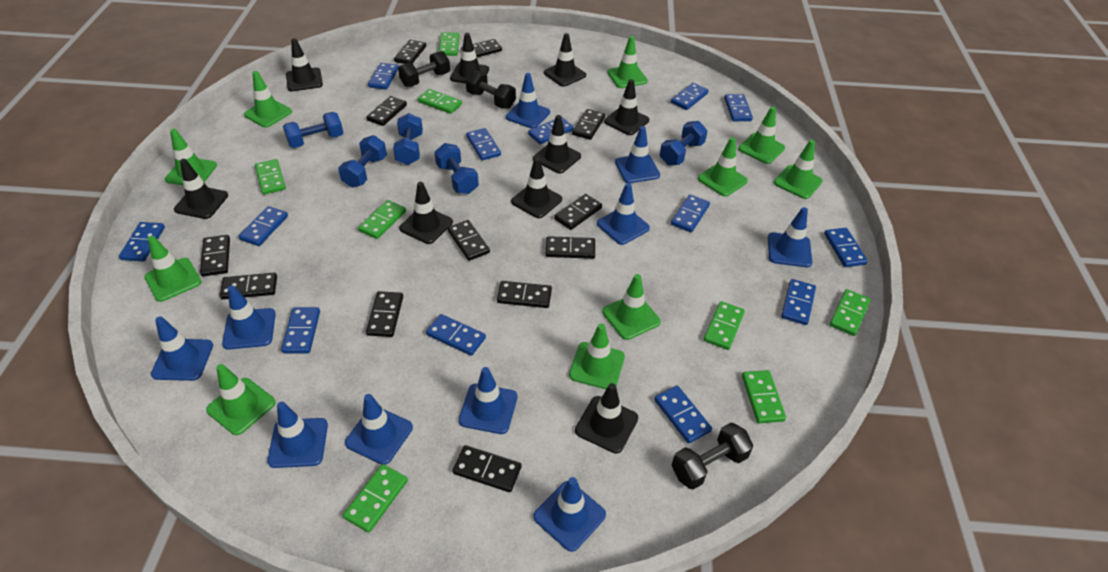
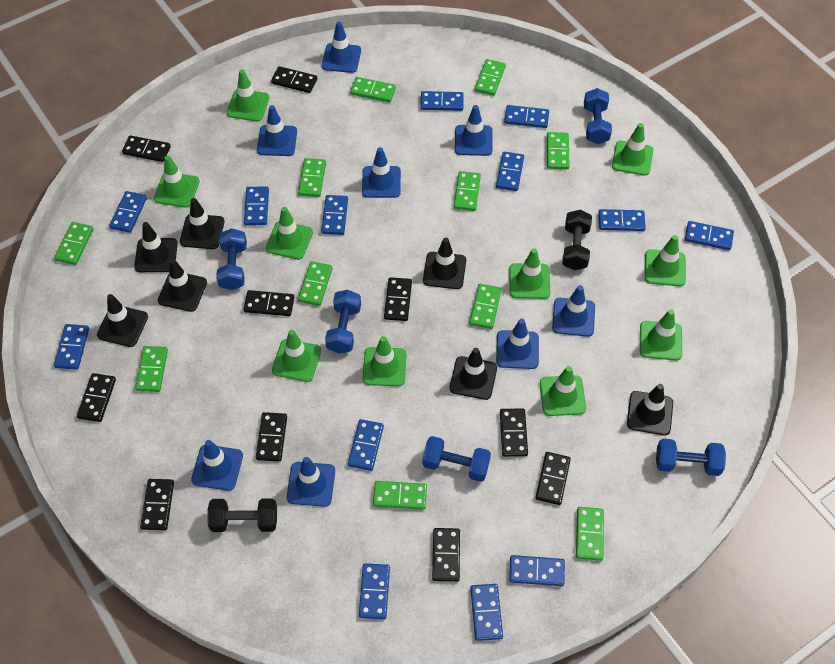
black domino: [200,235,230,277] [219,273,277,300] [366,96,407,126] [366,291,403,337] [394,40,426,64] [447,220,490,261] [452,445,521,492] [461,39,502,57] [497,281,552,308] [546,236,595,259] [554,194,602,230] [572,109,605,140] = 12 -> [77,373,116,422] [122,135,171,162] [140,479,174,530] [244,290,294,316] [256,412,287,462] [271,66,317,93] [384,277,412,321] [432,528,460,582] [500,408,528,457] [535,452,571,505] = 10
black dumbbell: [398,51,450,87] [466,71,516,109] [672,423,753,489] = 3 -> [207,498,277,532] [562,210,592,270] = 2
black traffic cone: [174,159,228,219] [286,38,323,91] [399,182,453,244] [450,33,489,84] [511,157,562,218] [533,115,581,173] [544,33,586,87] [575,383,638,454] [604,79,649,135] = 9 -> [97,294,148,347] [134,222,178,272] [158,259,207,312] [180,198,225,249] [423,238,466,289] [450,348,497,400] [627,384,673,436] = 7
blue traffic cone: [151,316,213,381] [222,285,276,350] [267,402,328,468] [345,394,413,465] [459,367,517,434] [506,73,550,129] [533,477,606,552] [597,183,650,245] [615,126,660,183] [768,207,812,267] = 10 -> [191,440,243,491] [257,105,297,156] [287,457,335,507] [322,22,361,73] [362,147,401,198] [455,105,492,156] [496,319,539,369] [552,285,595,337] = 8
green domino: [255,159,286,195] [343,464,408,533] [358,200,406,239] [418,89,462,114] [439,33,459,56] [704,301,745,350] [742,370,786,423] [830,289,871,336] = 8 -> [54,222,93,265] [135,346,168,392] [298,158,326,197] [298,261,333,306] [350,77,396,103] [373,481,427,510] [454,171,481,211] [469,284,502,329] [475,59,506,96] [547,132,570,169] [576,507,604,561] = 11

